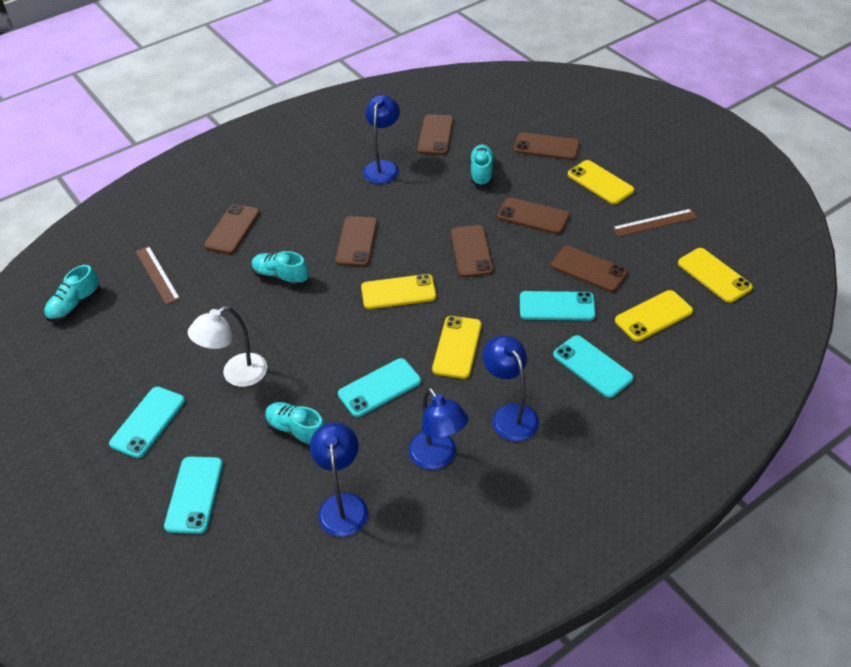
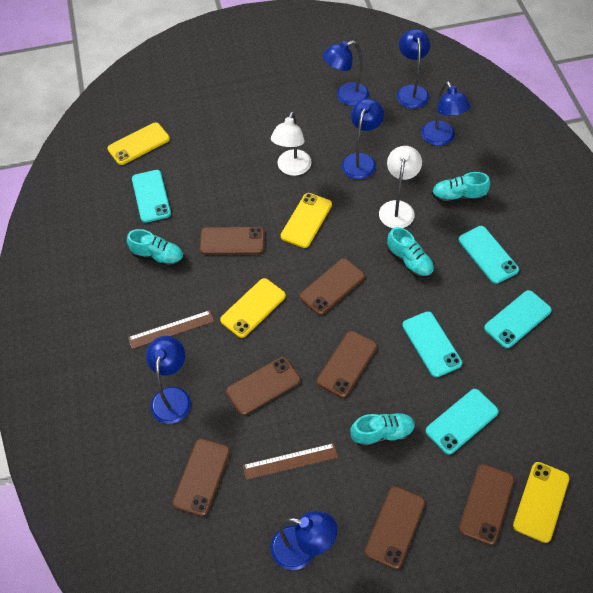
blue lamp: [310,422,368,537] [363,95,400,184] [408,387,468,470] [482,336,539,441] = 4 -> [146,336,191,424] [271,511,337,570] [323,41,369,106] [342,98,384,179] [397,29,430,109] [421,81,471,146] = 6
white lamp: [188,306,267,387] = 1 -> [271,112,311,176] [379,146,422,228] = 2
yellow phone: [361,274,436,309] [432,316,482,379] [568,160,634,204] [615,290,693,342] [678,248,753,303] = 5 -> [107,122,170,165] [220,278,286,338] [281,193,332,248] [513,462,569,543] = 4

